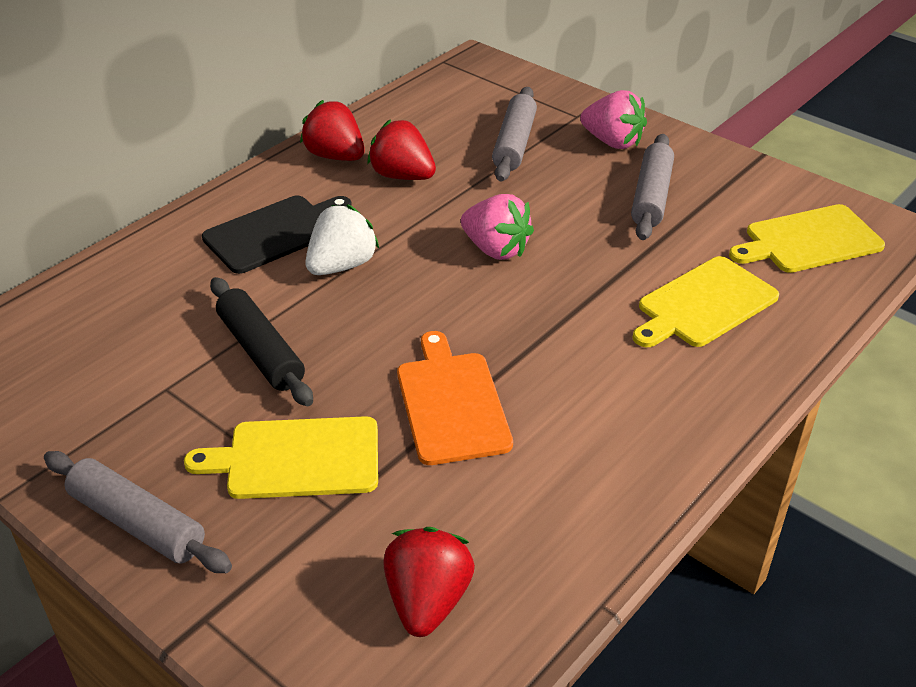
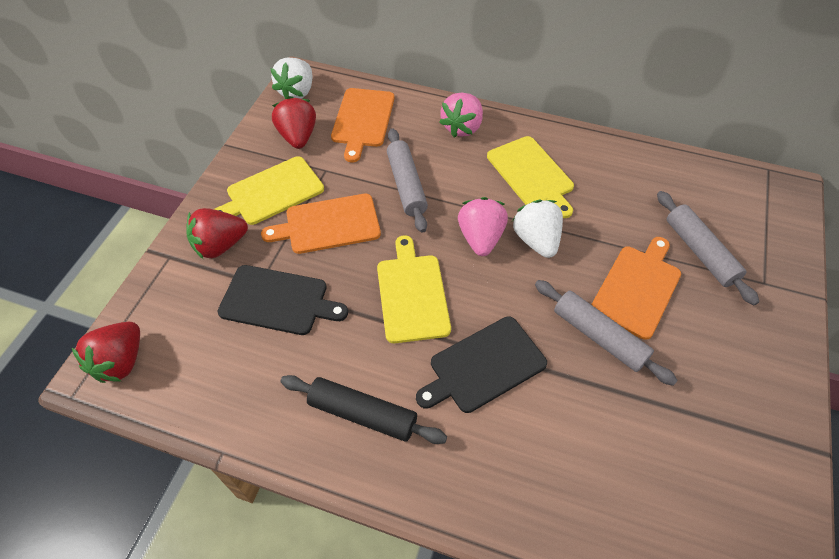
black cutting board: [202,196,352,274] = 1 -> [217,265,348,335] [416,316,547,413] = 2
orange cutting board: [397,331,513,465] = 1 -> [261,194,381,254] [331,88,394,162] [591,237,681,340] = 3
white strawberry: [305,204,379,275] = 1 -> [270,57,312,99] [512,200,563,258] = 2

